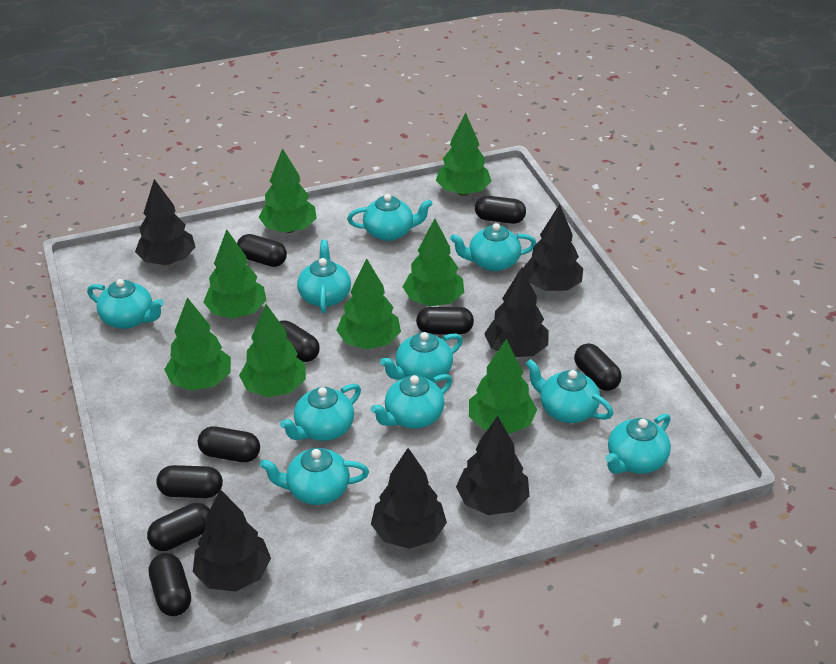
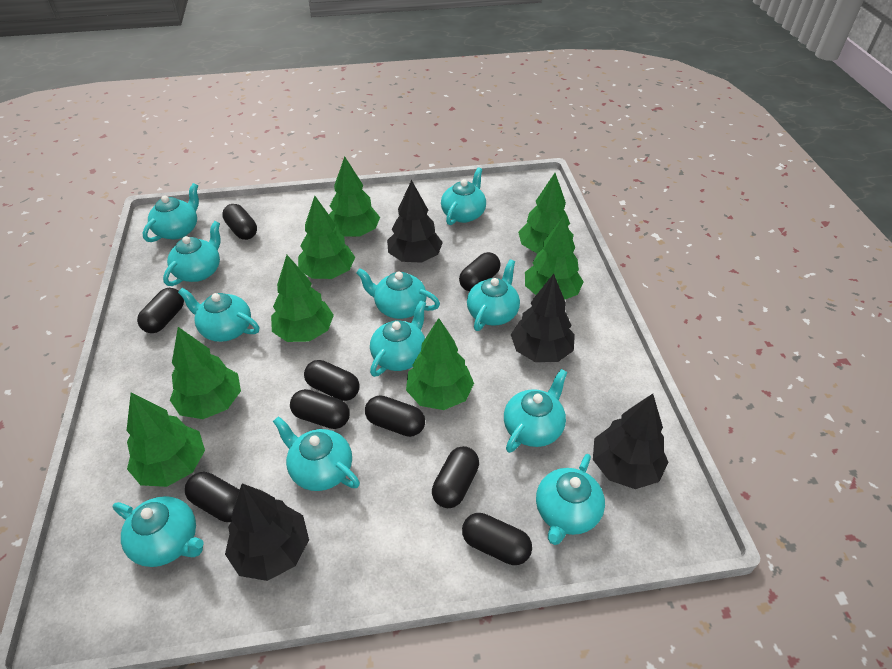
black tree: [135,179,195,265] [193,489,271,591] [371,448,447,549] [456,416,530,515] [484,267,549,357] [523,204,583,291] = 6 -> [225,483,309,581] [387,180,443,263] [511,274,575,362] [593,394,668,489] = 4
turquoise teapot: [87,279,164,329] [260,448,369,505] [280,384,361,441] [297,239,351,313] [347,194,433,241] [371,374,452,429] [380,332,463,382] [450,223,537,271] [525,359,614,423] [605,413,671,474] = 10 -> [113,496,204,567] [143,183,199,242] [163,221,221,286] [178,288,259,342] [273,416,360,491] [356,268,440,319] [370,300,426,377] [441,167,486,225] [467,259,520,331] [504,369,568,453] [536,454,605,545] = 11

